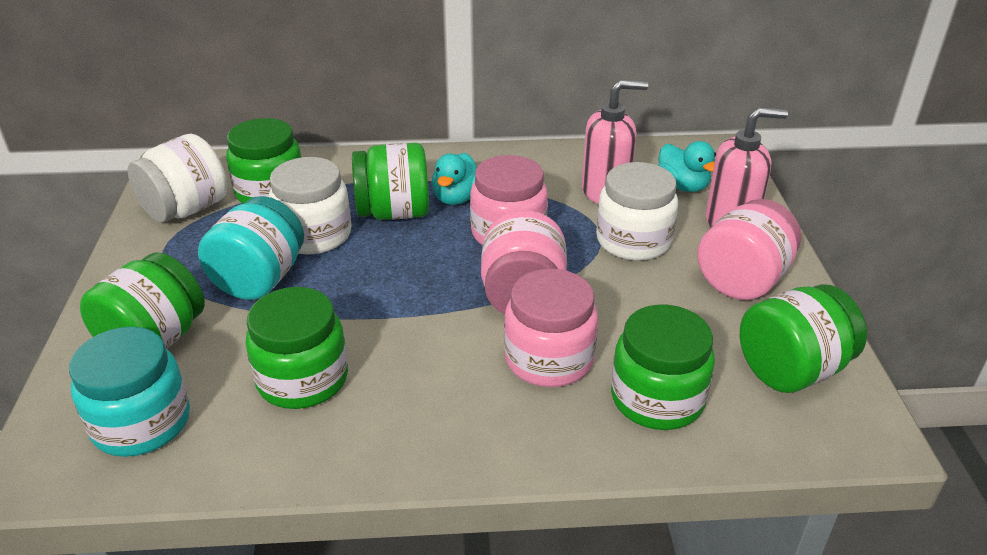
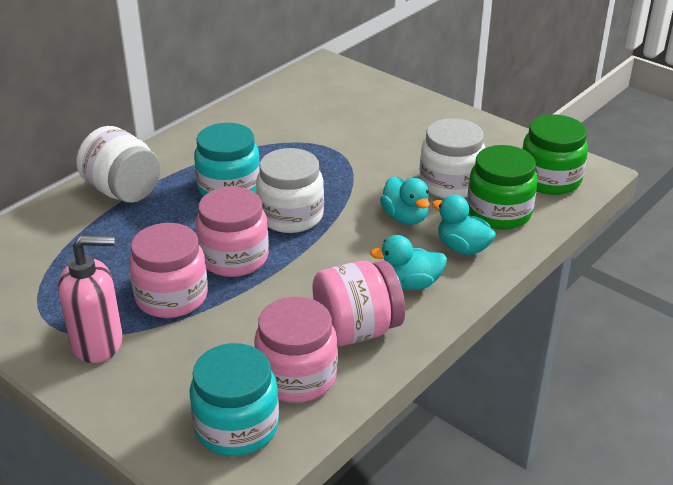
green jar: [80,252,205,349] [226,118,302,204] [245,287,348,409] [352,143,429,220] [611,305,715,430] [740,284,867,393] = 6 -> [467,145,538,229] [522,115,588,195] = 2
pink soap dispenser: [582,80,648,204] [706,107,788,227] = 2 -> [58,235,123,363] = 1
turquoise duck: [432,153,477,205] [658,141,716,192] = 2 -> [370,235,447,290] [380,176,430,225] [432,195,496,255] = 3

